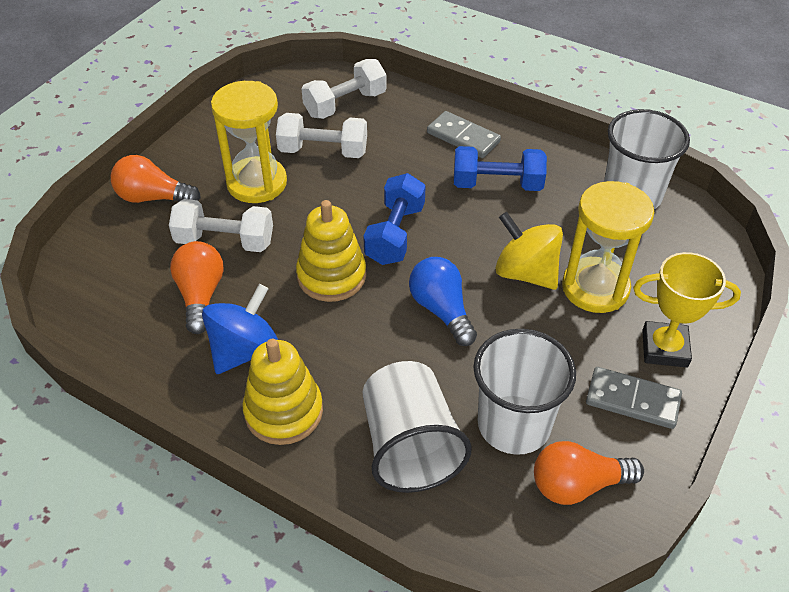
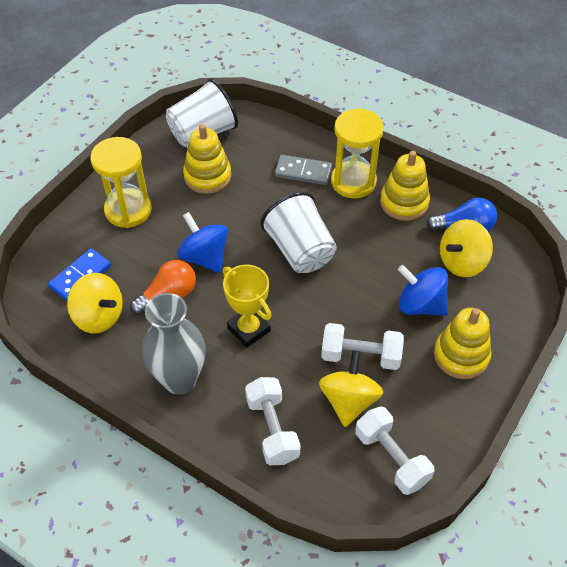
blue domino: none = 0 -> [48,248,111,301] = 1
blue dumbbell: [363,173,426,265] [454,146,547,191] = 2 -> none = 0
blue spinning top: [202,284,278,374] = 1 -> [177,212,228,273] [398,265,448,316] = 2
grey domino: [427,111,501,158] [586,367,682,429] = 2 -> [275,155,332,185] = 1
grey vase: none = 0 -> [142,293,206,395] = 1
orange light bulb: [111,155,201,203] [170,241,224,334] [534,441,644,505] = 3 -> [130,260,196,315] = 1
white cup: [363,361,472,493] [473,329,576,455] [604,109,690,209] = 3 -> [166,79,238,148] [260,192,337,273] = 2
yellow spinning top: [495,212,563,290] = 1 -> [67,273,123,333] [319,350,383,427] [440,219,493,277] = 3
yellow stacking toy: [242,339,323,445] [296,200,366,302] = 2 -> [183,124,231,194] [380,151,430,221] [434,308,492,379] = 3

